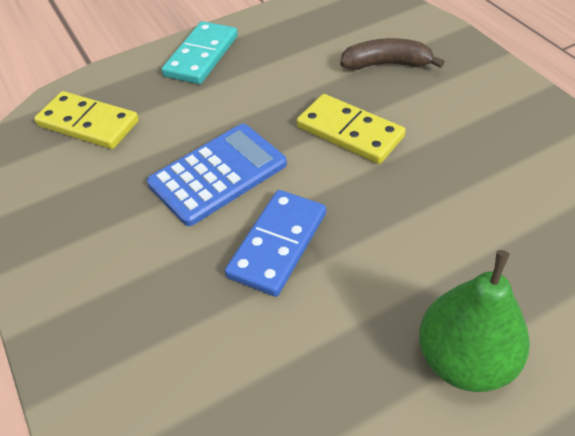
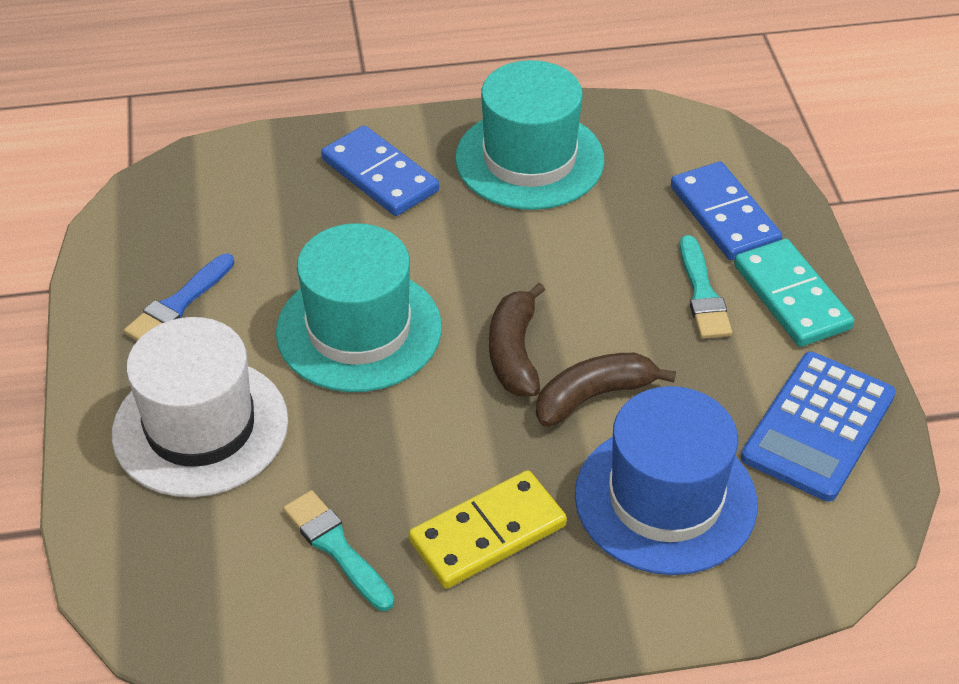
blue brush: none = 0 -> [124,254,235,341] = 1
blue domino: [225,190,326,297] = 1 -> [321,125,439,216] [671,162,782,260] = 2
blue hat: none = 0 -> [575,386,758,575] = 1
brown banana: [340,38,444,70] = 1 -> [489,283,545,396] [536,353,676,427] = 2
green pear: [419,250,530,392] = 1 -> none = 0
turquoise brush: none = 0 -> [283,490,394,611] [680,235,732,339] = 2
turquoise hat: none = 0 -> [276,223,442,392] [455,60,604,210] = 2
white hat: none = 0 -> [112,317,288,497] = 1
yellow domino: [34,91,139,149] [297,94,406,164] = 2 -> [409,470,567,589] = 1

